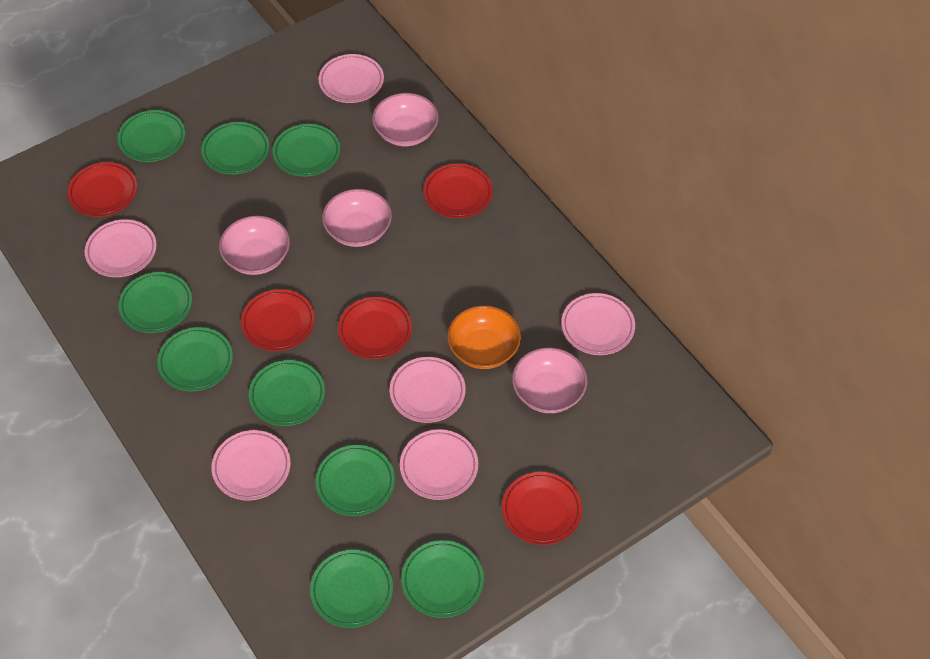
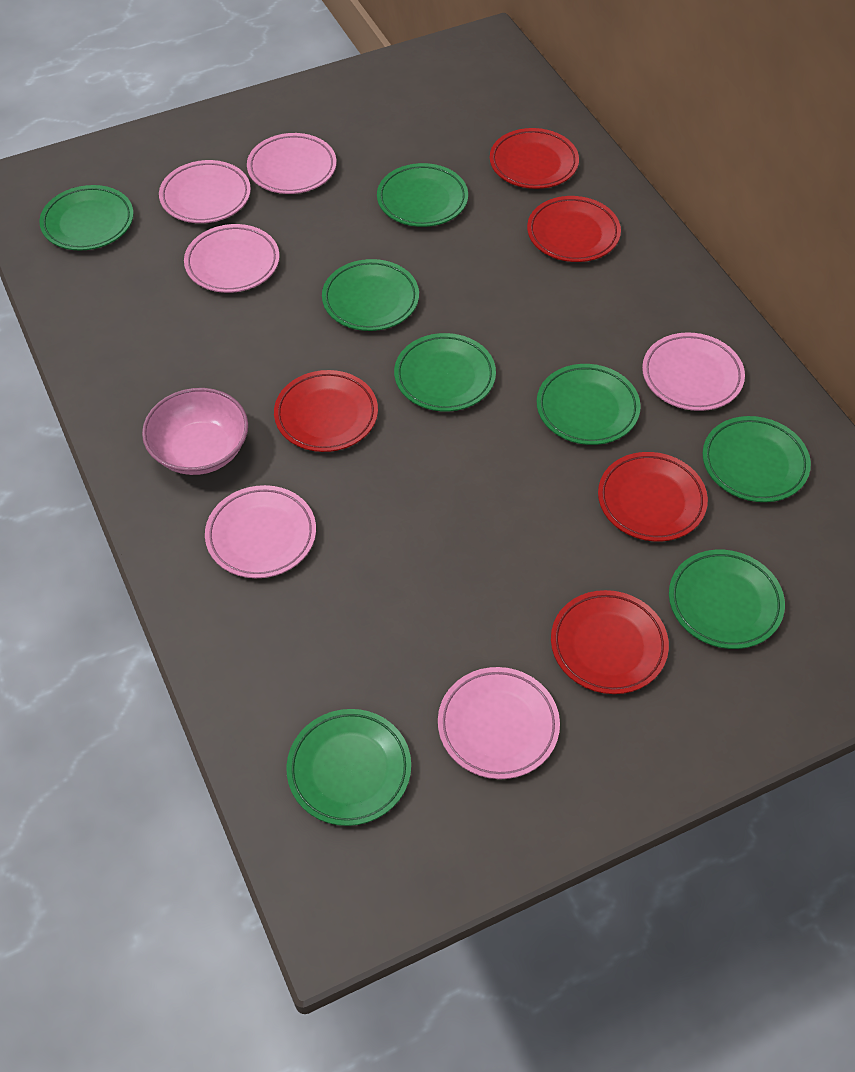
green plate: [117,110,185,162] [118,272,192,333] [157,327,233,391] [201,122,269,174] [249,360,325,426] [272,124,341,176] [310,550,393,628] [316,445,395,516] [401,540,484,618] = 9 -> [39,185,134,251] [286,709,411,826] [322,259,419,331] [377,163,468,227] [394,333,496,411] [537,364,641,445] [669,550,785,649] [703,416,811,502] = 8
orange bowl: [447,305,521,369] = 1 -> none = 0
pink bowl: [219,216,290,275] [322,189,392,247] [372,93,439,146] [512,348,588,413] = 4 -> [142,388,248,475] = 1

